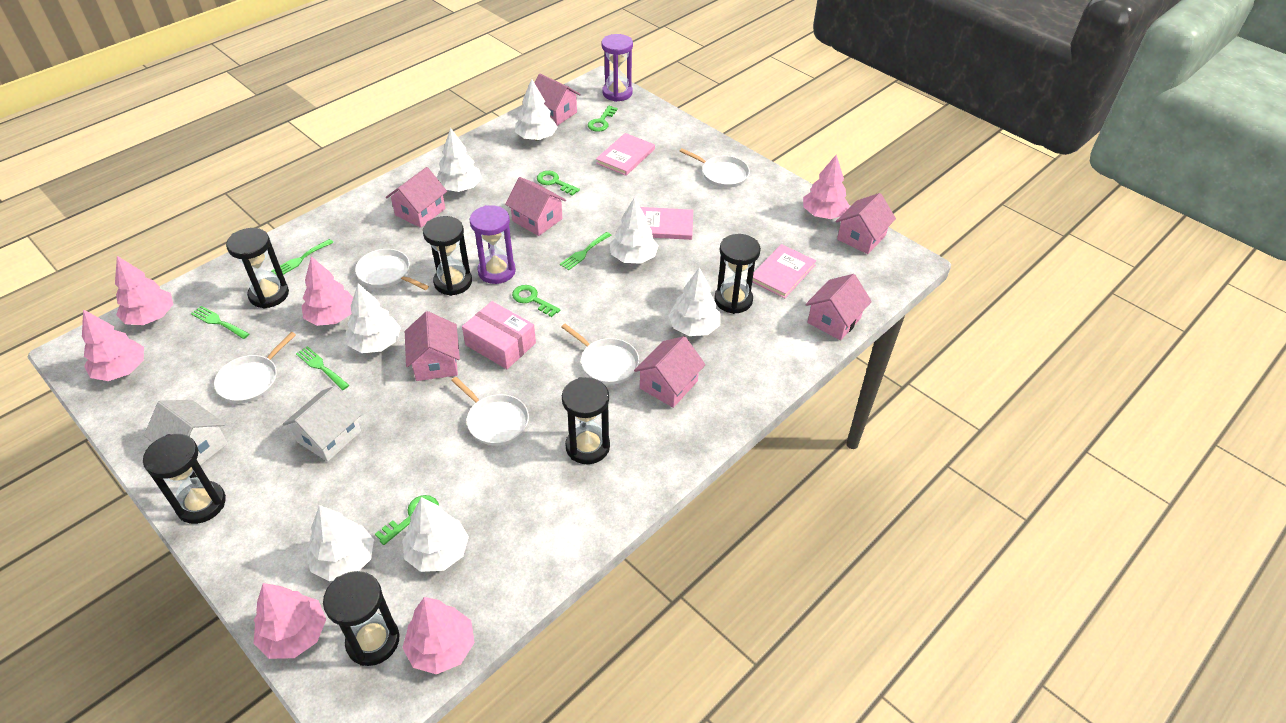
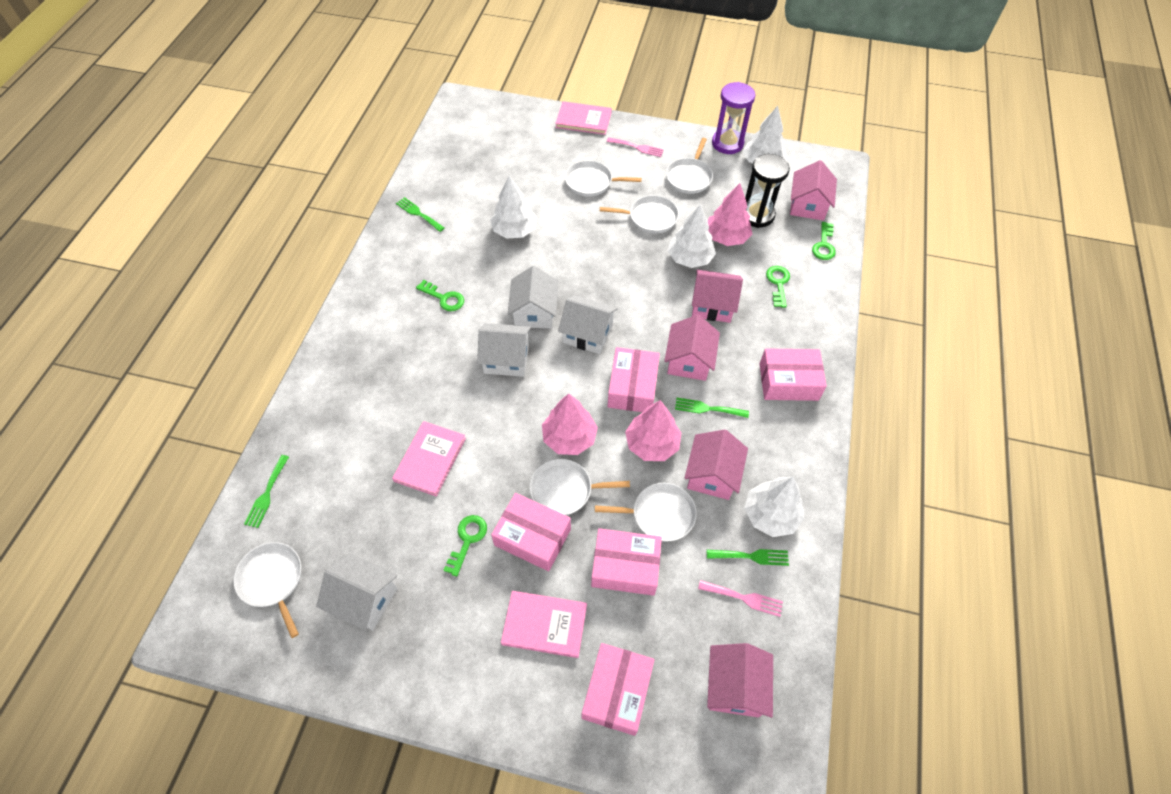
black hourglass: [143,434,226,524] [226,228,289,309] [323,571,400,666] [423,216,472,296] [562,377,610,464] [714,234,761,314] = 6 -> [745,154,790,228] = 1
pink box: [462,301,536,369] = 1 -> [491,493,571,571] [582,643,655,736] [591,528,662,596] [607,347,660,412] [759,348,827,401] = 5
pink fork: none = 0 -> [607,137,664,157] [698,580,783,617] = 2
pink house: [386,167,447,228] [405,311,460,381] [505,177,566,236] [535,74,581,126] [634,336,706,408] [805,274,872,341] [836,193,896,254] = 7 -> [664,315,720,381] [684,429,748,500] [692,269,743,323] [707,643,773,718] [790,160,837,221] = 5
pink tree: [82,309,144,381] [115,256,173,325] [254,583,326,659] [302,256,353,326] [402,597,475,674] [803,155,850,219] = 6 -> [542,393,598,455] [625,400,681,461] [708,183,752,246] = 3
purple hourglass: [470,205,516,284] [602,34,633,102] = 2 -> [712,82,755,154] = 1
white house: [144,400,228,465] [283,386,362,462] = 2 -> [316,553,397,631] [477,323,531,377] [508,266,558,328] [558,295,618,354] = 4
white pan: [214,332,296,403] [355,249,429,290] [451,377,529,445] [561,324,639,384] [680,148,750,188] = 5 -> [233,542,301,638] [530,459,630,515] [565,160,642,197] [595,483,697,542] [600,195,679,233] [666,138,713,194] = 6
white tree: [306,505,374,581] [346,283,401,353] [403,497,469,572] [437,128,482,192] [515,79,558,140] [609,197,659,264] [668,268,721,336] = 7 -> [490,176,537,239] [668,205,716,268] [743,106,786,164] [744,477,804,537] = 4

